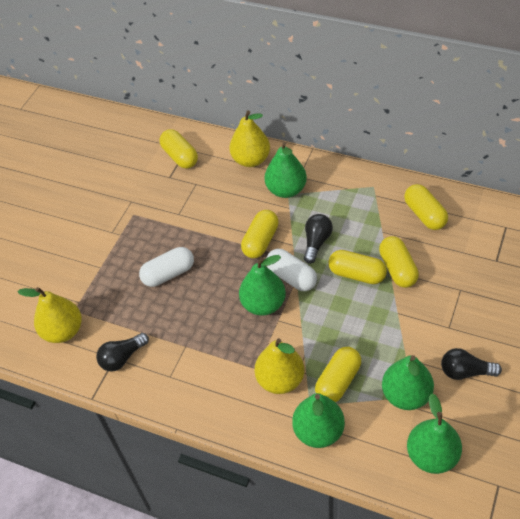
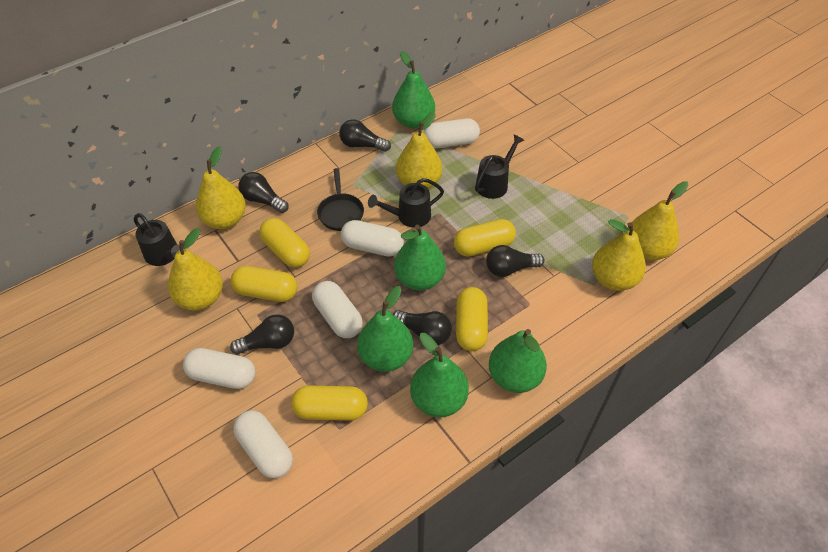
black light bulb: [96,333,149,372] [304,214,333,264] [441,348,502,380] = 3 -> [230,314,294,355] [238,172,289,213] [339,119,391,152] [392,310,452,345] [486,245,545,277] = 5
black pan: none = 0 -> [317,168,364,231] = 1
black watering can: none = 0 -> [134,213,180,266] [368,178,444,228] [475,134,524,199] = 3
white capsule: [139,247,194,287] [266,249,317,291] = 2 -> [183,348,255,389] [233,410,293,478] [312,281,363,338] [341,220,404,257] [424,118,480,148] = 5
yellow capsule: [160,129,198,169] [241,210,279,258] [315,347,361,402] [328,250,387,284] [379,236,419,288] [404,184,448,230] = 6 -> [231,266,297,302] [259,218,310,268] [291,386,368,421] [454,219,516,257] [456,287,488,351] = 5
yellow pear: [18,287,82,343] [229,110,270,167] [254,338,304,394] = 3 -> [168,228,223,310] [196,146,246,229] [396,112,442,189] [592,219,646,291] [628,181,689,260] = 5

